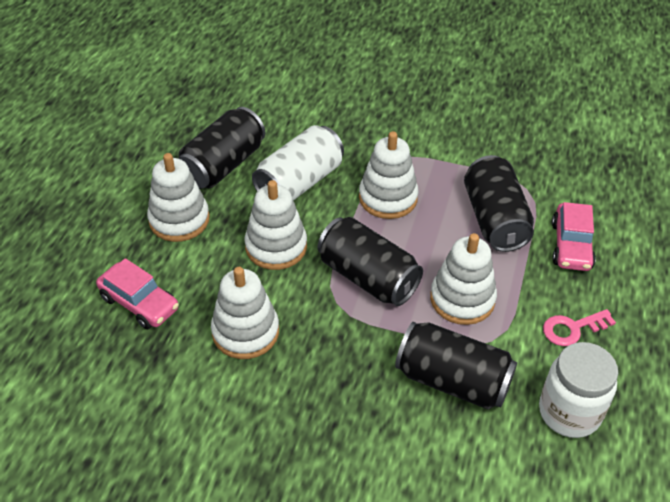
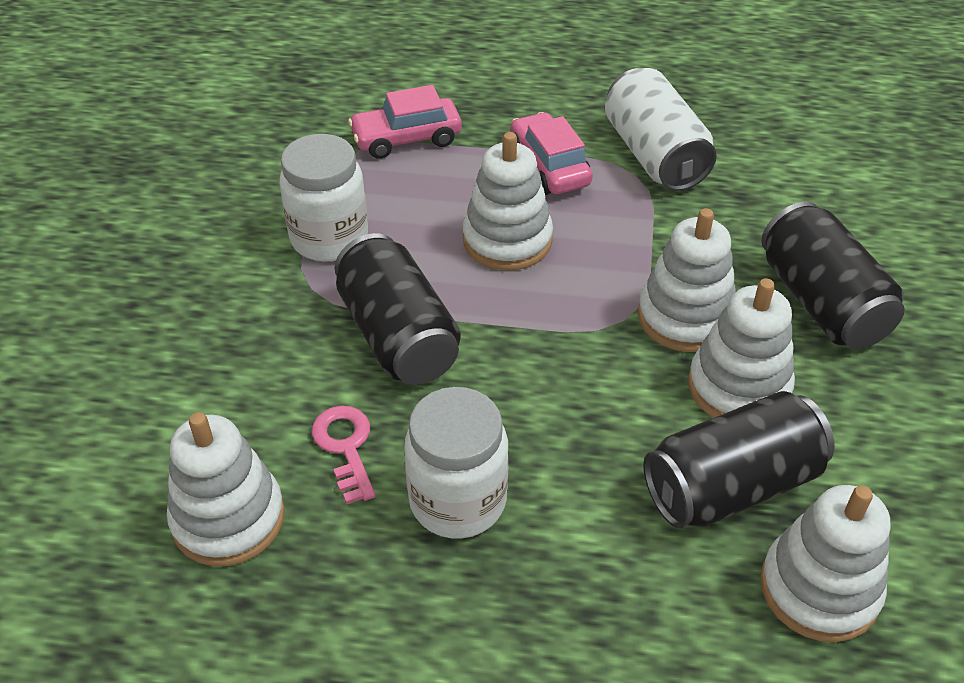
black can: [178,107,265,189] [318,217,423,306] [395,322,517,410] [464,155,534,252] = 4 -> [335,233,460,385] [644,391,835,529] [762,201,905,349] = 3
white jar: [539,342,618,438] = 1 -> [279,134,368,262] [404,387,508,539] = 2

